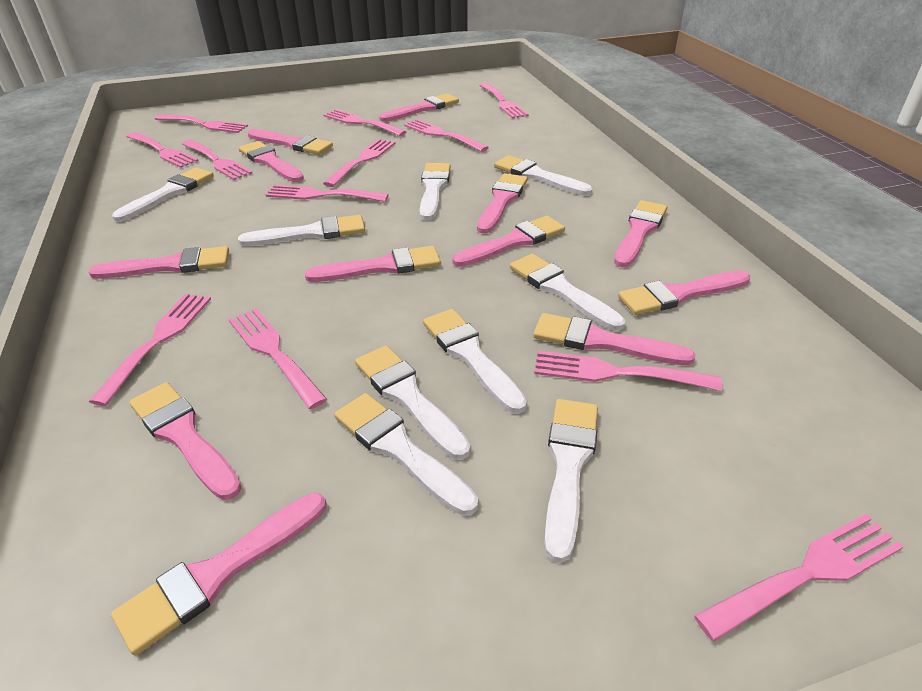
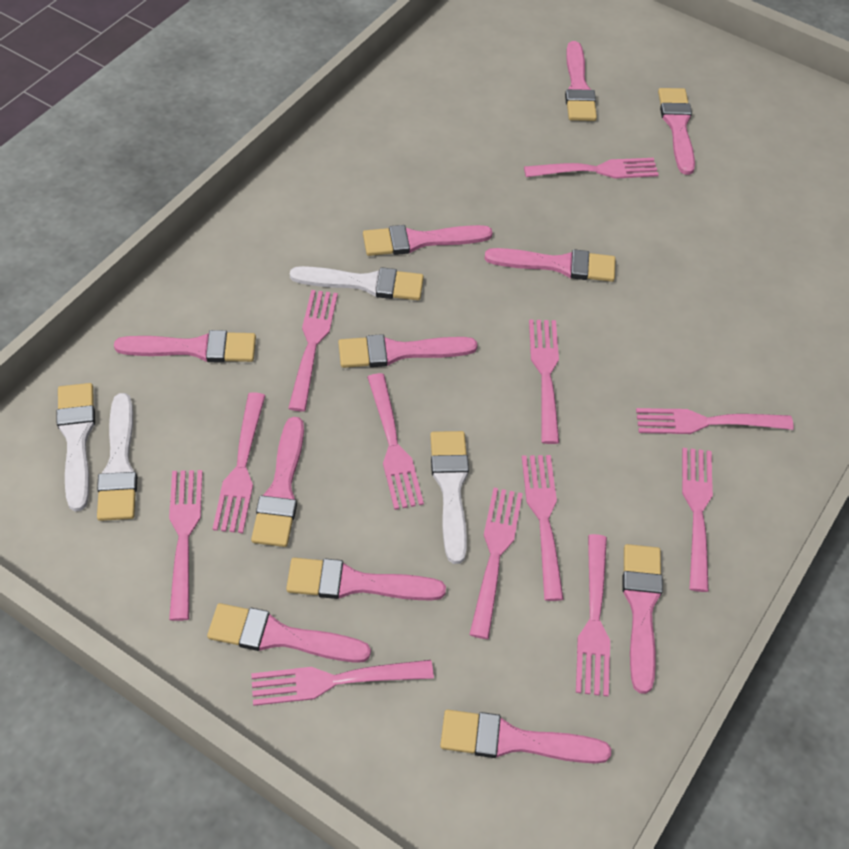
pink brush: [88,246,229,279] [111,493,327,655] [129,382,241,500] [238,141,304,182] [248,129,333,155] [305,246,441,282] [379,93,459,122] [452,216,565,267] [477,173,528,234] [533,313,696,365] [614,200,667,267] [618,270,750,315] = 12 -> [114,330,256,363] [207,603,371,663] [251,417,304,547] [286,558,446,600] [338,334,478,368] [363,225,493,256] [440,709,611,764] [485,248,616,282] [565,41,597,121] [622,544,663,694] [658,88,695,175] = 11
white brush: [112,167,214,222] [238,215,365,246] [334,393,478,516] [355,345,471,460] [420,163,451,220] [423,309,527,414] [494,155,593,196] [510,254,625,331] [544,399,598,563] = 9 -> [57,383,95,511] [97,393,137,521] [290,266,424,300] [430,431,469,564] = 4

